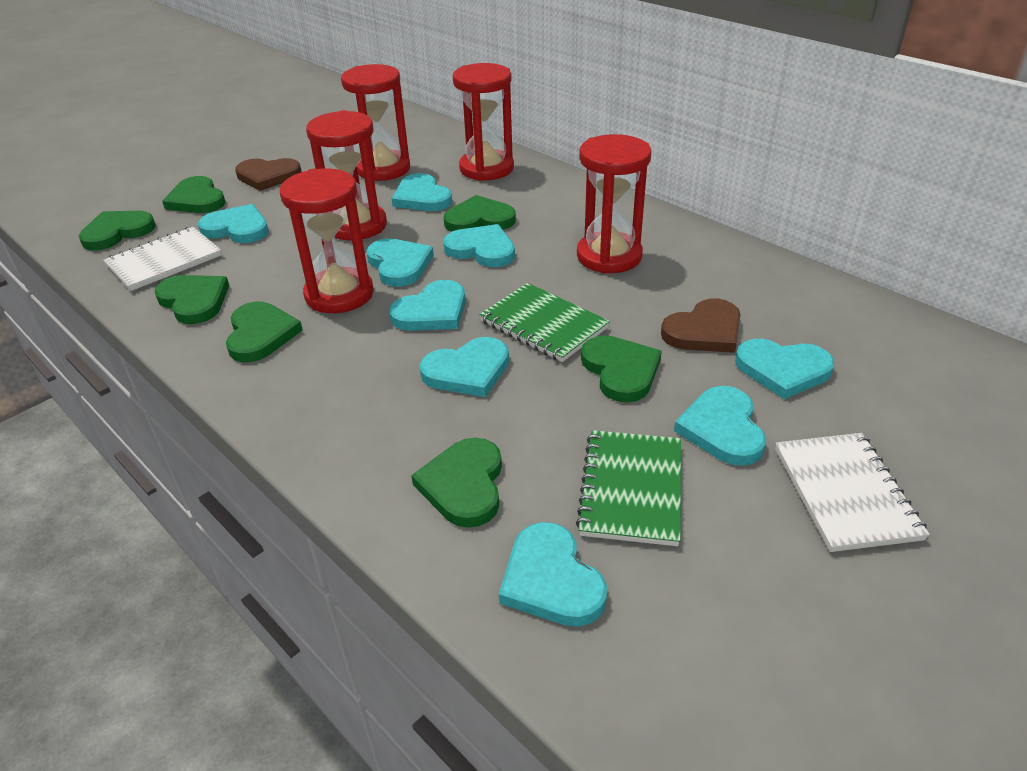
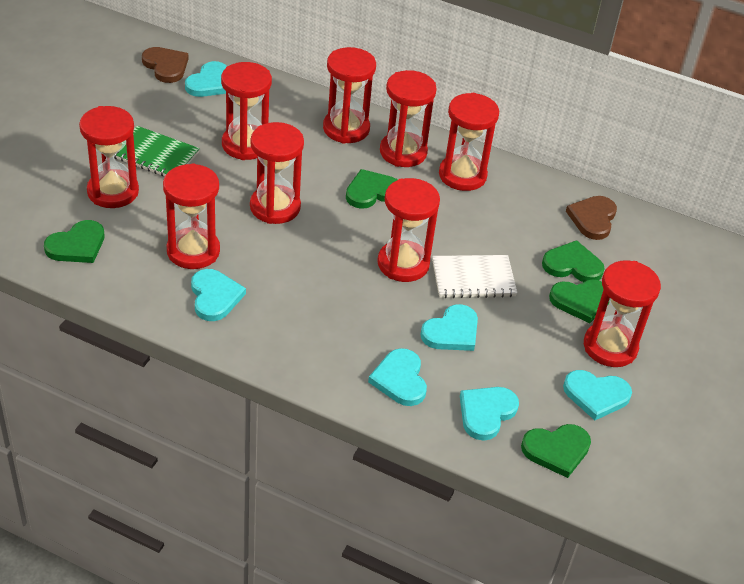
green heart: [79,211,156,251] [154,275,229,324] [162,176,226,213] [226,302,303,362] [411,437,502,528] [443,195,516,232] [581,335,662,402] = 7 -> [44,220,104,263] [346,169,398,209] [521,424,591,478] [542,240,605,282] [549,279,609,323] = 5
green notebook: [479,283,610,362] [576,430,681,546] = 2 -> [114,126,200,176] = 1
red hourglass: [280,169,374,313] [306,110,387,240] [341,64,410,181] [453,63,514,181] [577,134,651,274] = 5 -> [79,106,139,208] [163,163,220,269] [221,62,272,160] [250,122,304,224] [323,47,376,143] [377,178,440,282] [380,70,437,167] [439,93,499,191] [584,260,661,367] = 9
turquoise heart: [198,204,269,243] [366,238,434,287] [389,280,466,331] [391,173,452,211] [419,337,509,397] [443,224,515,267] [499,522,607,627] [674,386,766,466] [735,339,835,399] = 9 -> [185,61,227,97] [191,269,246,321] [368,348,427,406] [420,304,478,351] [460,387,519,441] [563,370,632,420] = 6
white notebook: [103,227,222,291] [775,433,930,552] = 2 -> [432,255,517,298] = 1

